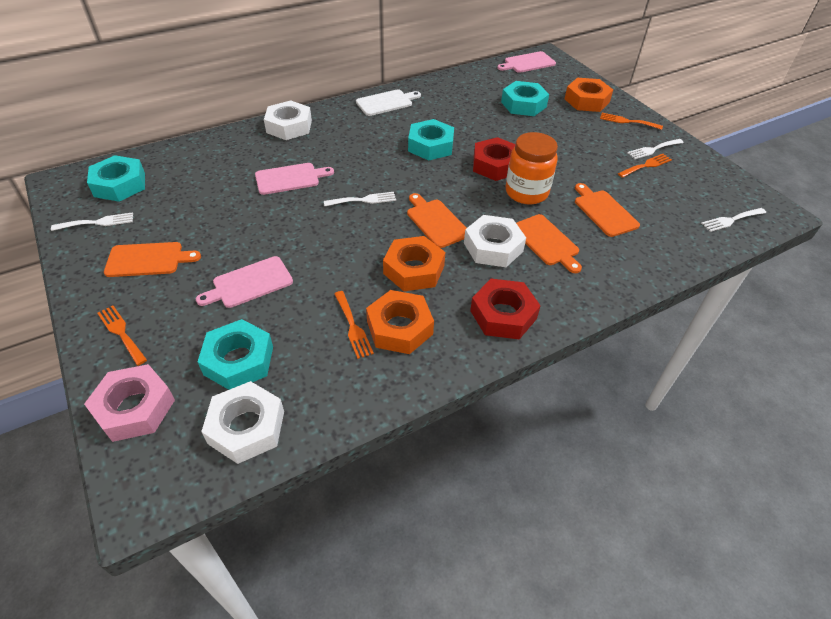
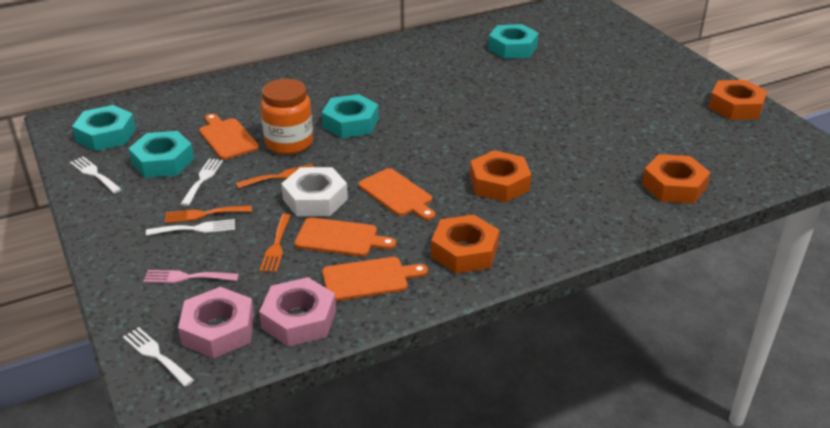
orange fork: [97,306,147,366] [334,291,374,359] [600,113,663,130] [618,154,672,178] = 4 -> [165,206,252,223] [236,164,314,188] [260,214,291,272] = 3
orange nut: [366,290,434,354] [383,236,445,291] [565,78,613,112] = 3 -> [431,215,499,274] [470,150,531,202] [642,154,711,204] [709,80,767,120] = 4
pink cutting board: [196,256,293,308] [255,163,334,195] [497,51,556,73] = 3 -> none = 0
pink fork: none = 0 -> [143,270,239,283] = 1
pink nut: [84,364,175,442] = 1 -> [178,287,254,358] [259,277,336,347] = 2
red nut: [470,279,541,339] [473,137,515,181] = 2 -> none = 0
white cutting board: [356,89,421,116] = 1 -> none = 0
white nut: [201,381,284,464] [264,100,312,140] [464,215,526,267] = 3 -> [281,167,348,217] = 1

